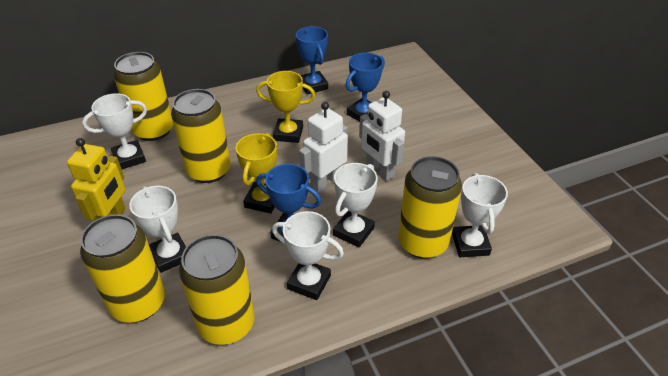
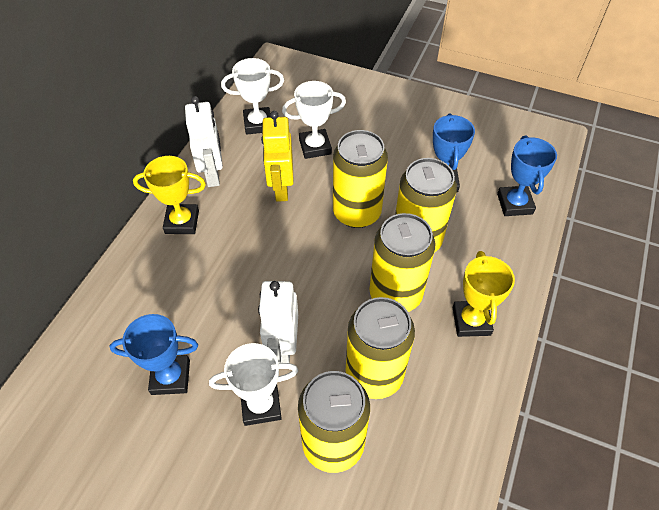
white trophy: [82,93,147,169] [129,186,186,273] [272,211,344,300] [333,163,378,247] [452,173,508,257] = 5 -> [209,343,298,426] [221,58,284,135] [282,81,346,159] = 3

